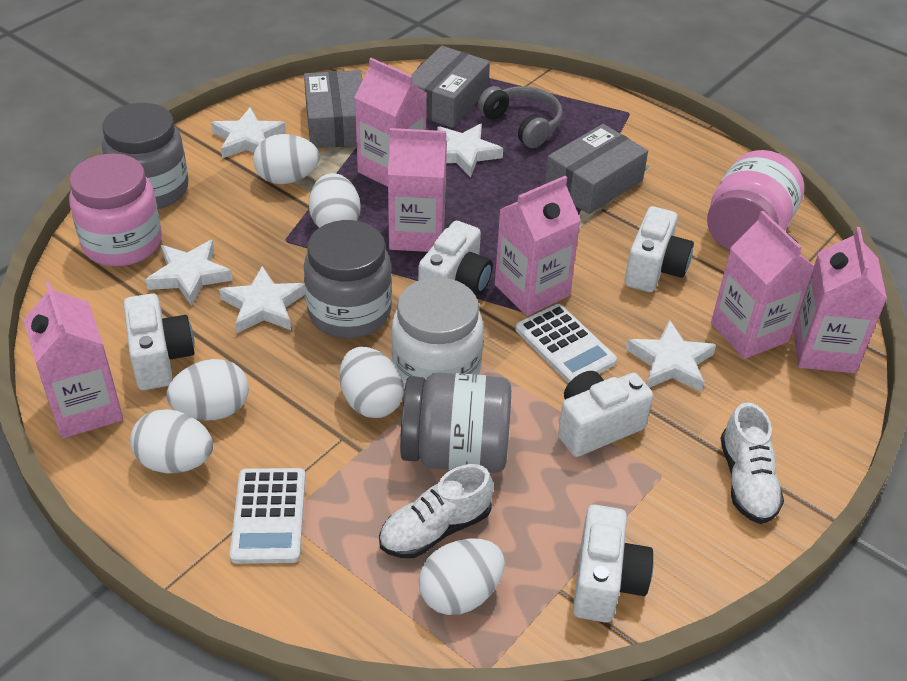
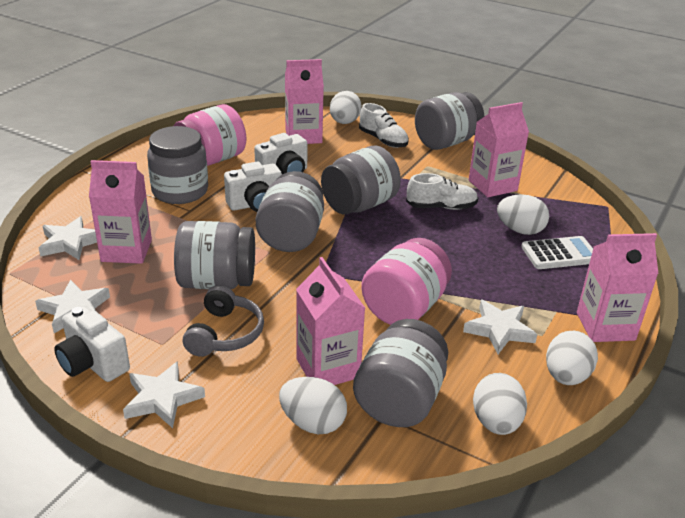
grey box: [304,70,363,148] [411,46,490,128] [545,124,648,214] = 3 -> none = 0
grey jar: [102,103,188,209] [304,220,392,338] [400,372,511,473] = 3 -> [147,126,208,204] [174,221,255,289] [256,171,324,252] [321,146,401,214] [353,319,448,427] [415,92,484,150] = 6
pink carton: [24,281,123,439] [354,58,427,187] [388,128,447,252] [495,176,581,316] [711,211,814,359] [793,227,887,373] = 6 -> [89,160,152,264] [285,59,324,144] [296,257,365,385] [469,102,529,197] [577,233,659,342] = 5
white calculator: [230,468,306,564] [516,304,617,384] = 2 -> [521,236,593,269] = 1
white camera: [124,293,195,390] [418,221,493,295] [558,371,653,457] [573,505,654,623] [625,206,694,292] = 5 -> [54,306,130,382] [224,161,282,212] [254,133,308,174] = 3
white egg: [130,409,213,473] [167,359,249,420] [253,134,320,184] [309,173,361,228] [340,347,404,418] [419,538,505,615] = 6 -> [279,377,347,434] [330,91,362,124] [473,373,527,435] [497,194,549,235] [546,331,598,385] = 5
white jar: [392,277,483,390] = 1 -> none = 0
white star: [145,240,233,306] [211,107,286,158] [219,266,305,333] [437,124,503,177] [626,320,716,392] = 5 -> [35,280,110,333] [39,216,97,260] [123,361,205,428] [463,300,538,354] = 4

